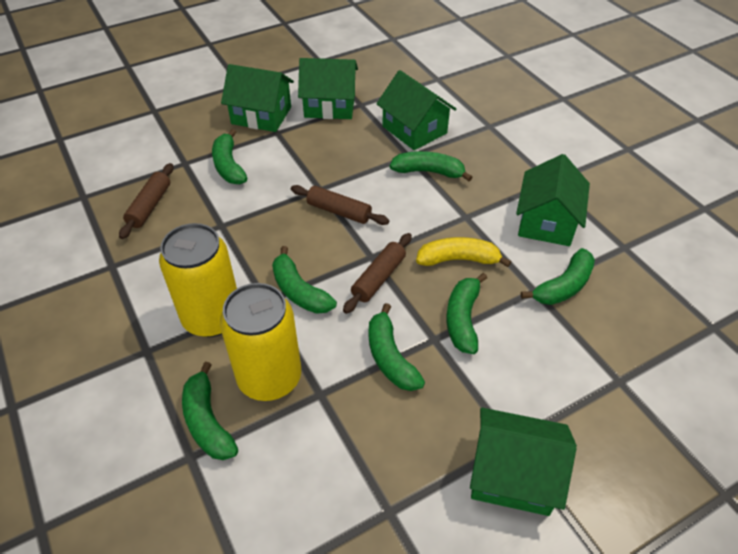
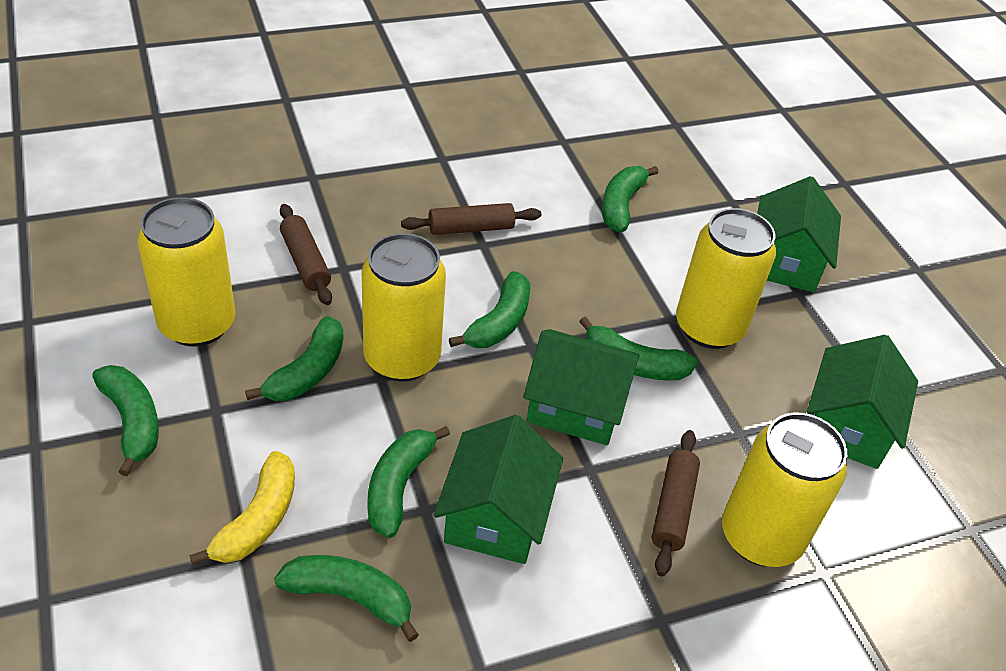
green house: [221,64,294,132] [298,58,358,119] [376,70,456,150] [470,408,577,516] [516,154,590,246] = 5 -> [434,415,563,564] [523,329,639,445] [757,176,841,292] [807,335,918,469] = 4
yellow can: [159,223,237,337] [220,283,301,401] = 2 -> [137,197,235,347] [362,233,446,381] [676,208,776,349] [722,412,847,567] = 4

